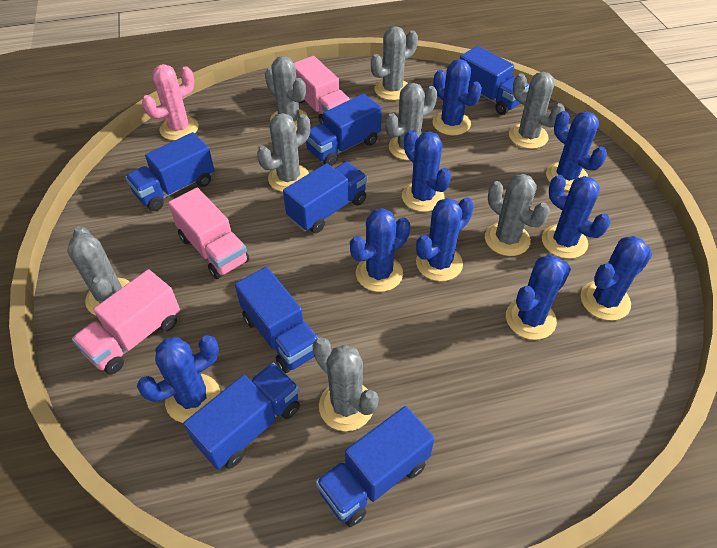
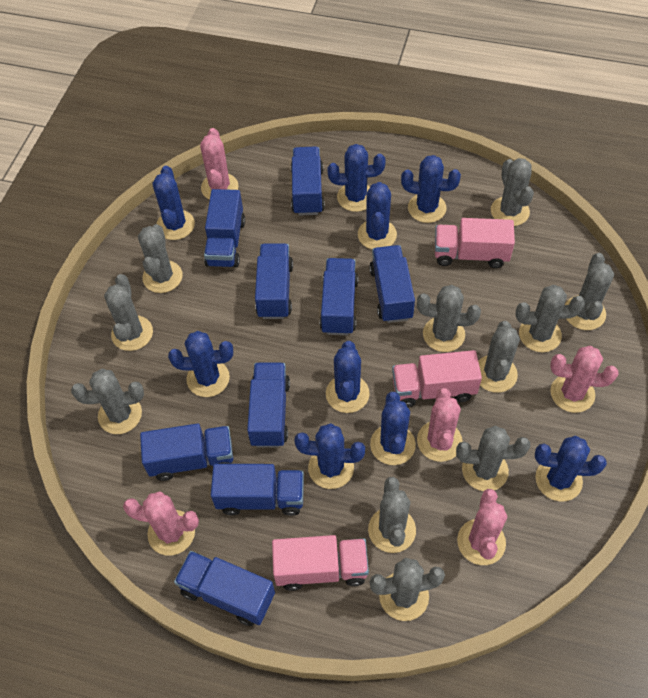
blue truck: [125,132,215,211] [184,363,300,470] [235,267,318,373] [283,162,367,233] [306,94,382,166] [316,406,435,527] [460,46,529,115] = 7 -> [140,423,233,481] [174,551,275,626] [204,189,245,268] [211,464,304,516] [247,363,290,447] [255,243,293,319] [291,146,325,216] [320,258,358,335] [369,245,415,323] = 9
grey cactus: [67,226,130,316] [257,113,310,192] [265,56,308,131] [312,337,379,431] [371,26,418,100] [385,83,437,160] [485,174,550,256] [509,72,565,149] = 8 -> [71,369,144,434] [104,274,153,351] [138,224,183,293] [368,477,416,553] [370,558,445,621] [417,285,481,352] [456,426,530,491] [478,321,520,393] [491,158,534,226] [515,285,585,352] [565,253,614,330] = 11
pink cactus: [142,64,199,141] = 1 -> [123,491,199,556] [200,128,239,200] [417,388,463,462] [457,489,507,565] [550,346,618,413] = 5

